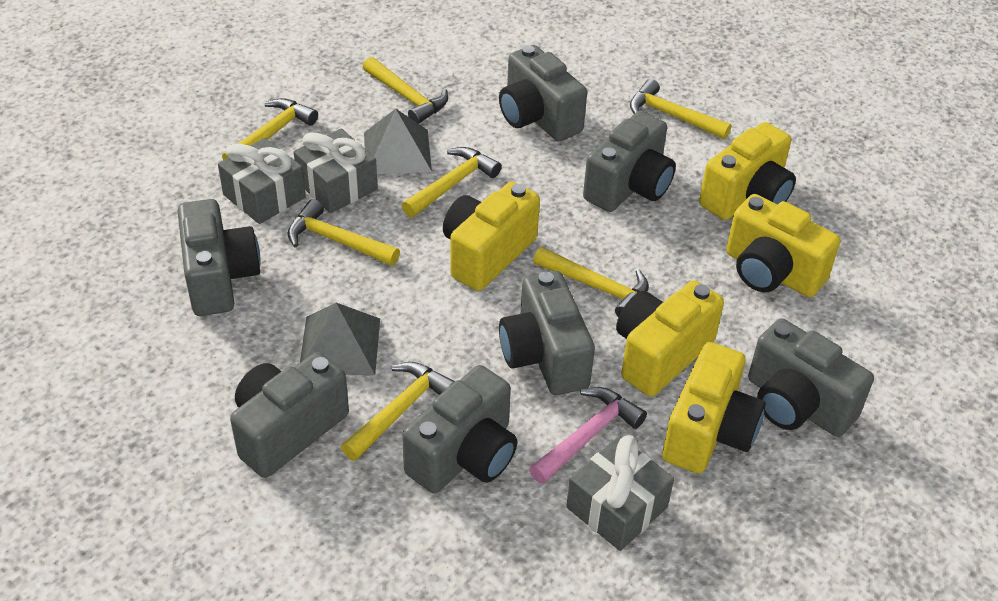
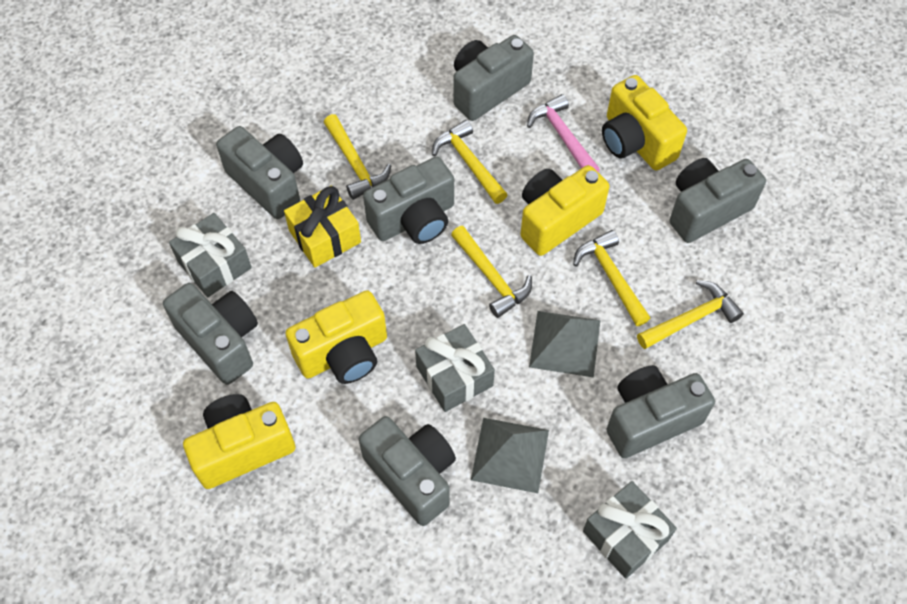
yellow camera: [443,182,540,291] [616,280,724,397] [662,342,766,474] [699,122,796,220] [726,194,841,297] = 5 -> [183,394,296,489] [286,290,387,384] [520,165,609,256] [602,75,687,171] = 4
yellow gift: none = 0 -> [284,186,361,268] = 1
yellow hammer: [222,98,318,160] [288,199,400,266] [341,362,455,461] [363,57,448,124] [402,147,502,218] [533,247,649,317] [630,79,732,139] = 7 -> [323,114,391,200] [432,120,508,204] [451,226,532,318] [573,230,650,326] [637,280,744,349] = 5

